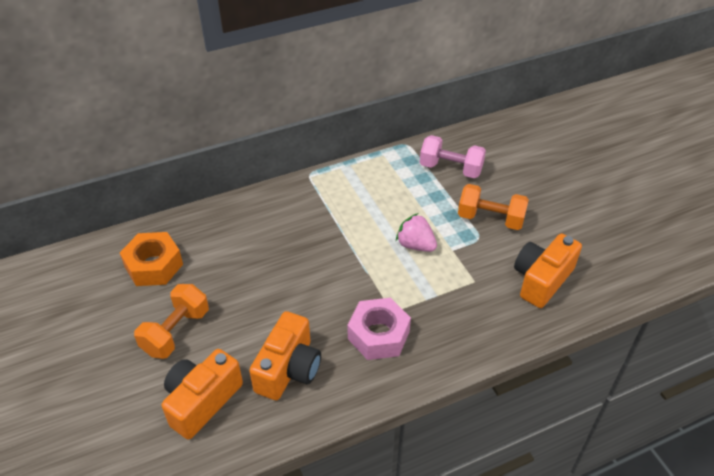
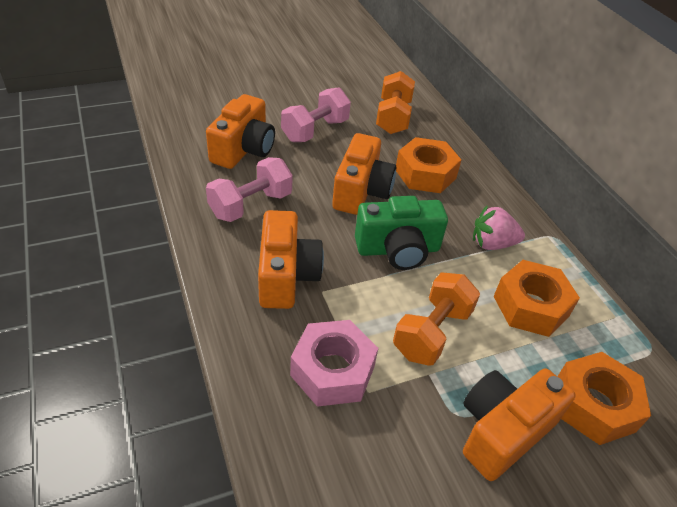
green camera: none = 0 -> [355,196,448,270] = 1
orange camera: [162,349,243,440] [249,311,321,401] [514,234,582,308] = 3 -> [206,94,275,169] [258,210,324,309] [332,133,396,215] [463,369,576,481] = 4
orange nut: [120,232,183,286] = 1 -> [396,137,461,193] [493,260,580,337] [557,352,651,445] = 3
pink dumbbell: [420,135,486,178] = 1 -> [206,157,293,222] [281,87,351,142] = 2

